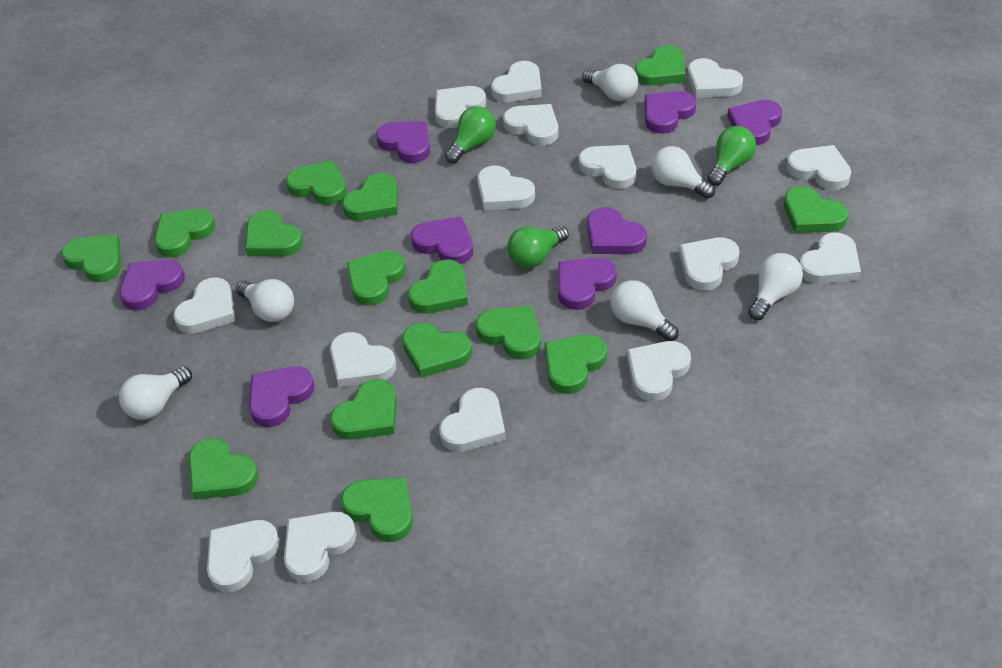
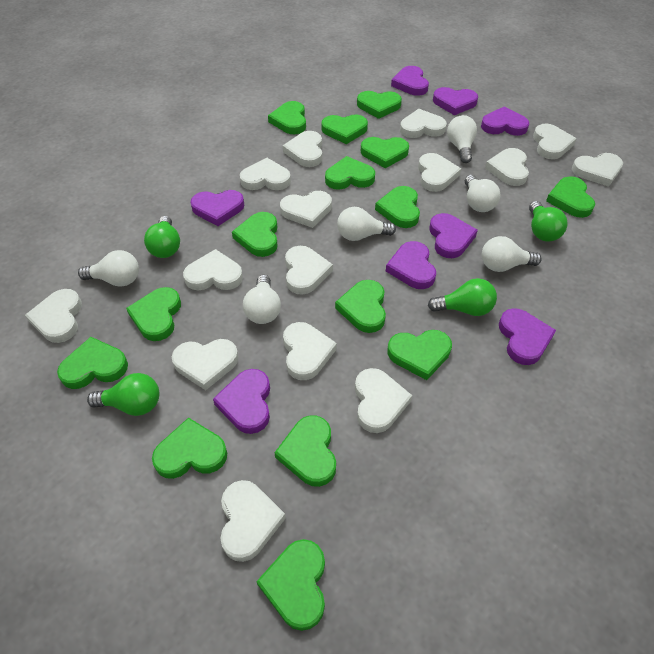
green light bulb: [445,106,496,164] [507,226,569,268] [708,126,756,186] = 3 -> [87,373,160,416] [144,216,180,258] [428,278,497,316] [529,201,568,242] = 4

